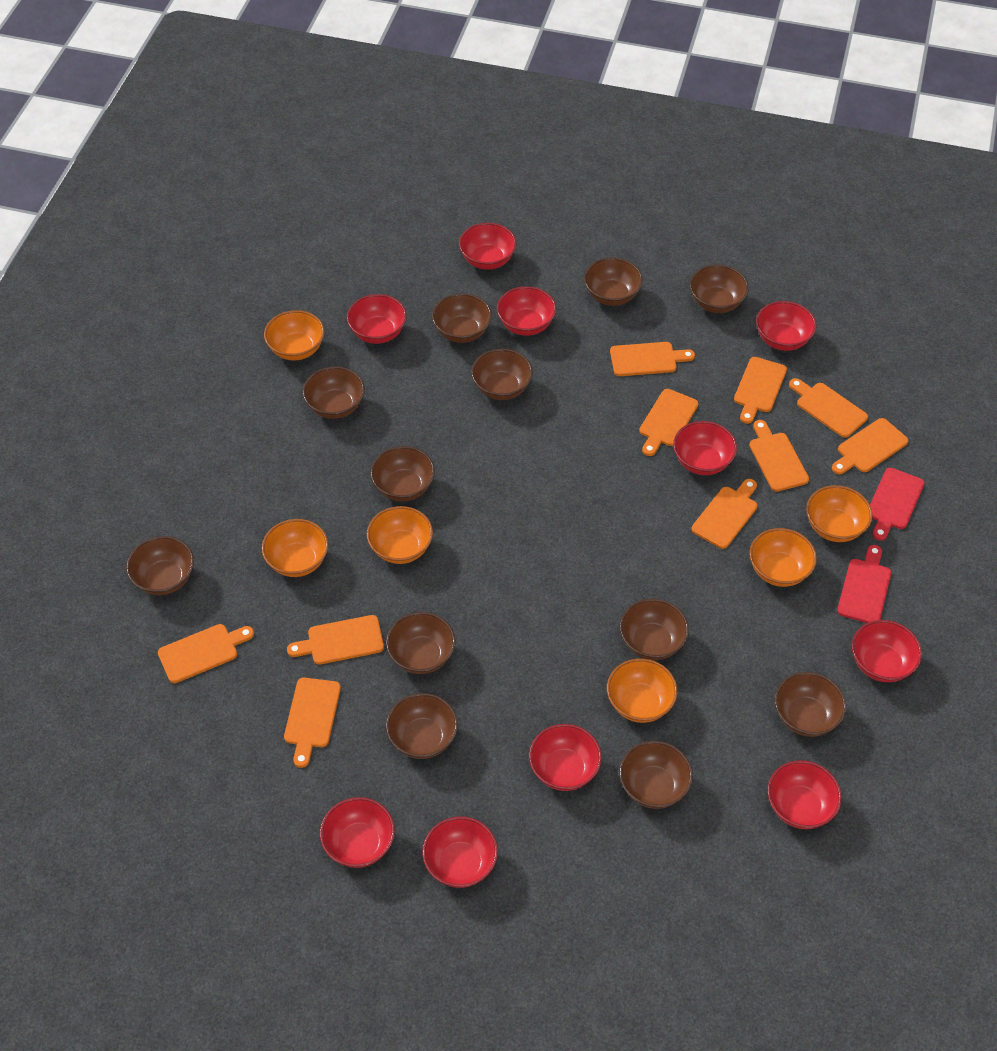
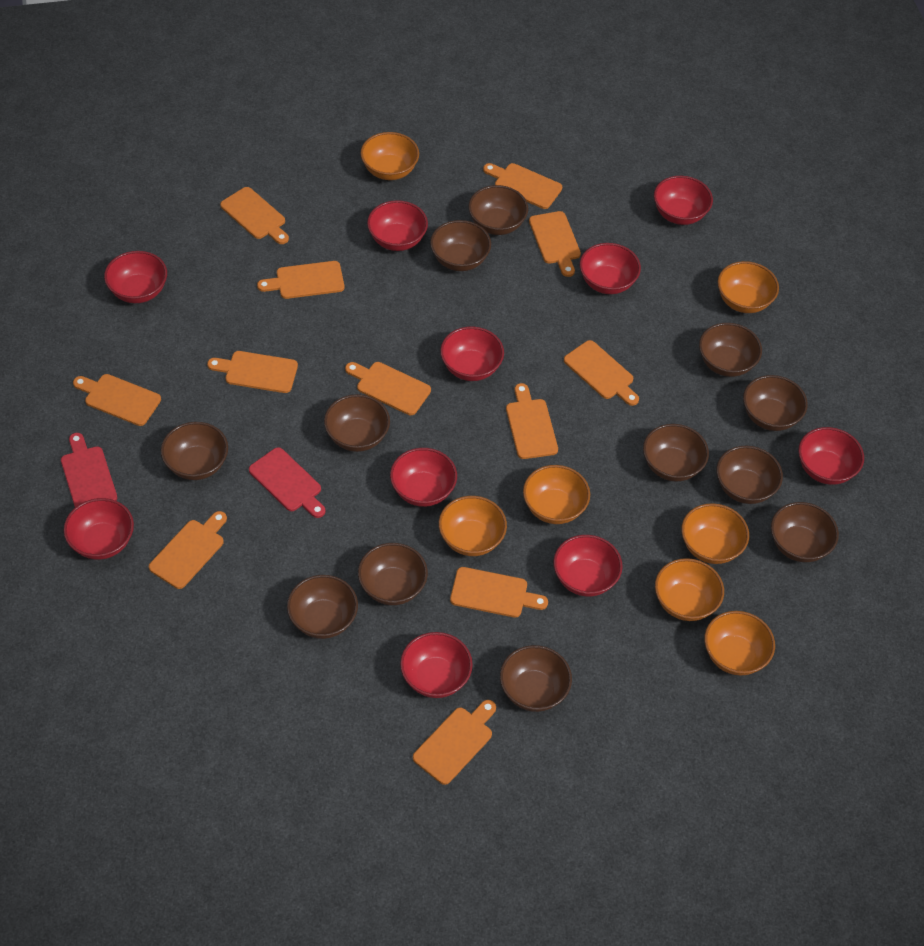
orange bowl: [262,519,328,577] [264,310,324,361] [367,506,433,564] [607,659,678,723] [749,528,817,587] [806,485,872,542] = 6 -> [360,132,419,180] [439,496,507,556] [523,465,590,524] [655,558,724,621] [681,503,749,564] [704,611,775,675] [718,261,779,313] = 7
orange cutting board: [158,624,254,683] [284,678,341,768] [287,615,384,665] [610,342,695,376] [639,389,699,456] [691,479,758,549] [734,357,787,424] [749,420,809,492] [789,378,868,438] [832,418,909,474] = 10 -> [73,374,161,426] [149,511,227,589] [207,351,298,393] [220,187,289,244] [257,261,344,299] [345,362,431,415] [413,700,496,785] [450,567,548,618] [483,163,562,209] [506,383,558,459] [529,211,581,277] [564,340,639,406] = 12

